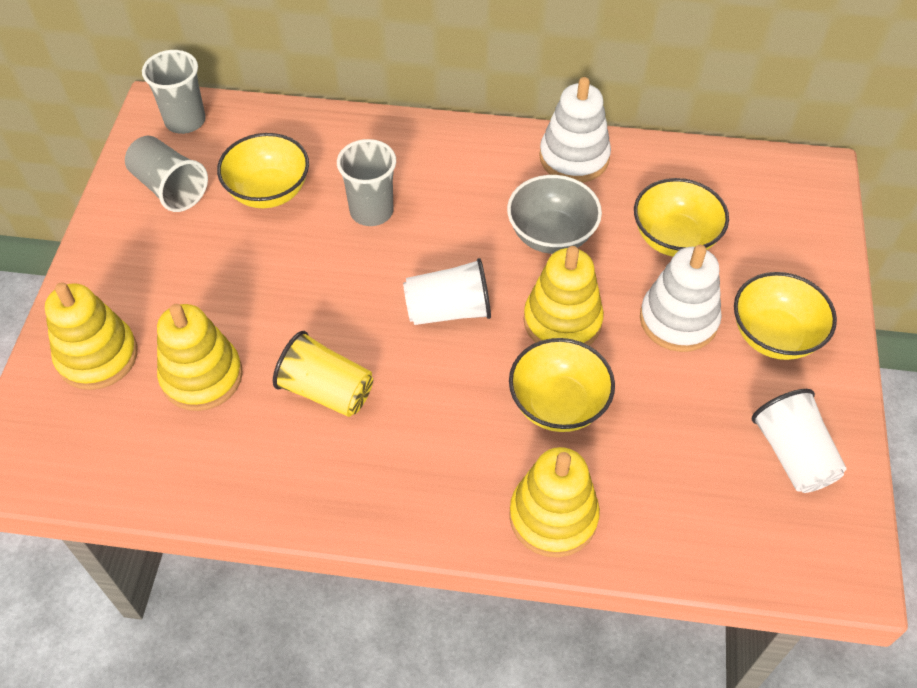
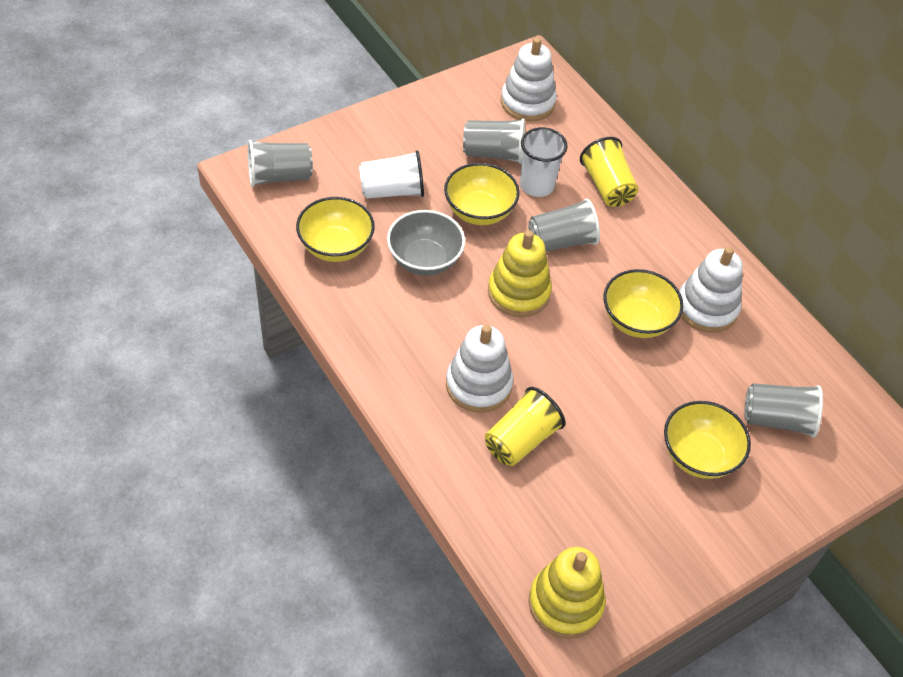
grey cup: [125,136,208,212] [142,50,206,134] [337,139,396,226] = 3 -> [248,140,313,187] [463,118,525,164] [528,198,600,252] [744,383,823,438] = 4
white stacking toy: [539,77,611,183] [640,245,722,352] = 2 -> [446,325,513,413] [501,37,557,122] [679,247,743,333] = 3
yellow cup: [273,331,373,417] = 1 -> [485,387,565,466] [580,137,638,207] = 2
yellow stacking toy: [45,282,138,390] [157,304,243,411] [509,447,600,557] [523,246,604,345] = 4 -> [488,230,552,317] [529,547,605,639] = 2

